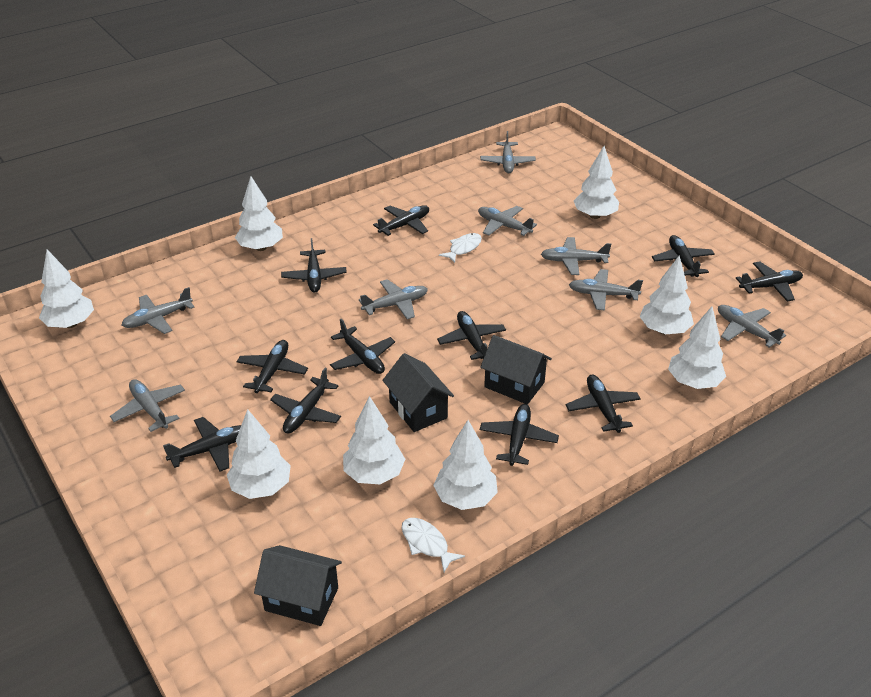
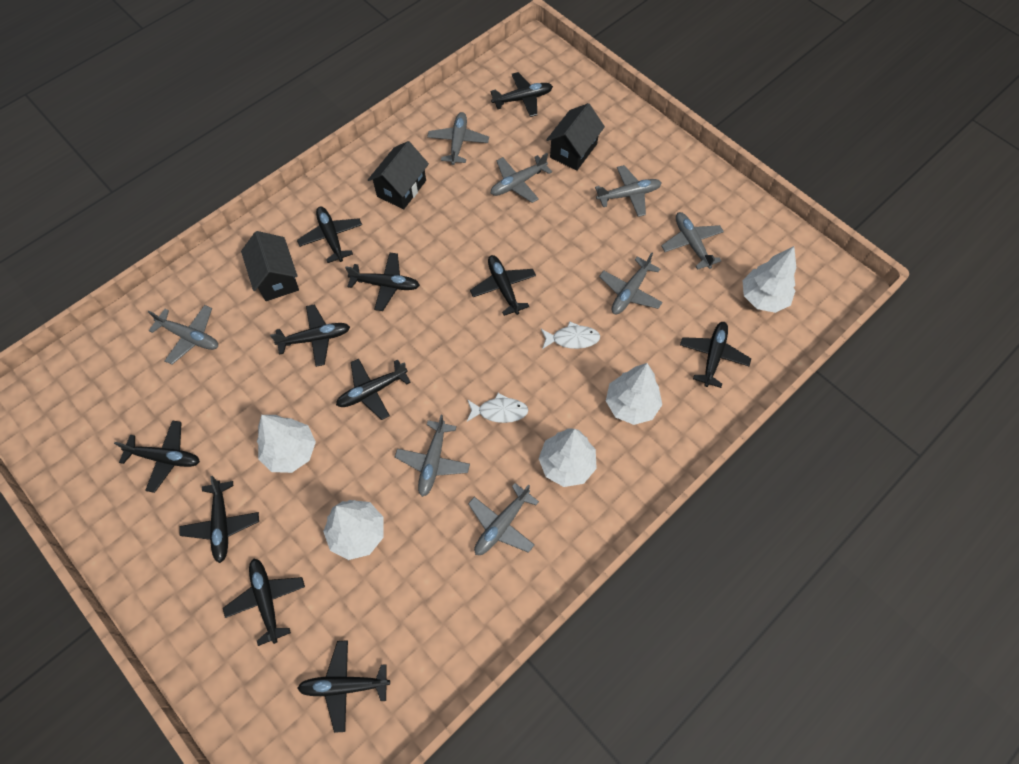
white tree: [39,250,94,328] [227,409,291,499] [235,176,283,251] [343,396,405,484] [433,420,498,510] [574,146,619,219] [640,255,694,335] [668,307,726,389] = 8 -> [257,415,316,473] [323,500,383,560] [539,428,597,487] [606,363,662,425] [742,246,796,313] = 5

